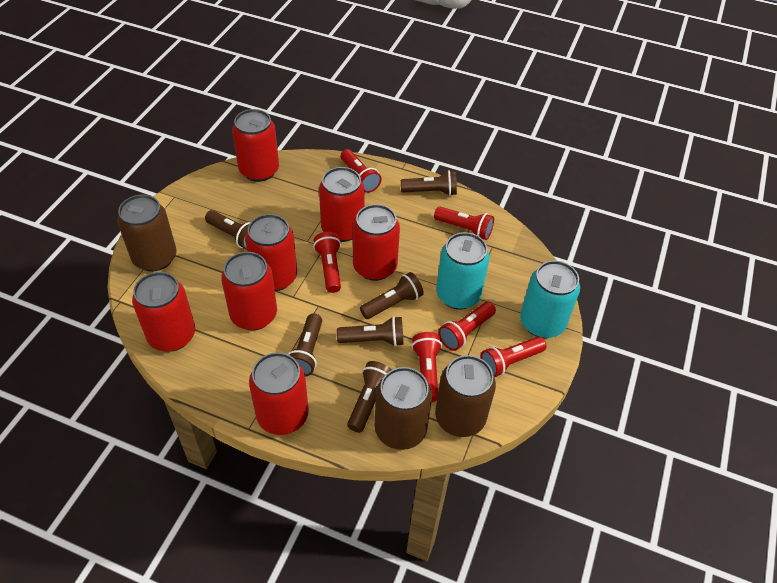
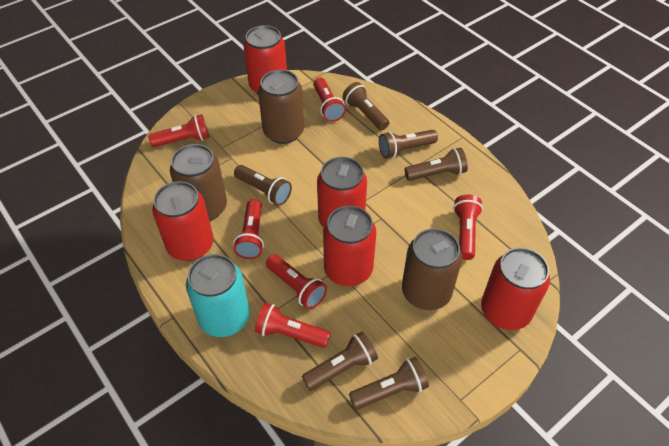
red can: [132,272,195,352] [221,252,277,330] [232,109,279,182] [245,214,297,291] [249,352,309,435] [319,167,365,242] [353,204,400,281] = 7 -> [152,181,214,261] [243,25,287,94] [317,157,367,228] [323,206,376,286] [481,247,550,330] = 5
turquoise can: [436,232,490,309] [520,261,580,338] = 2 -> [186,254,250,337] = 1

